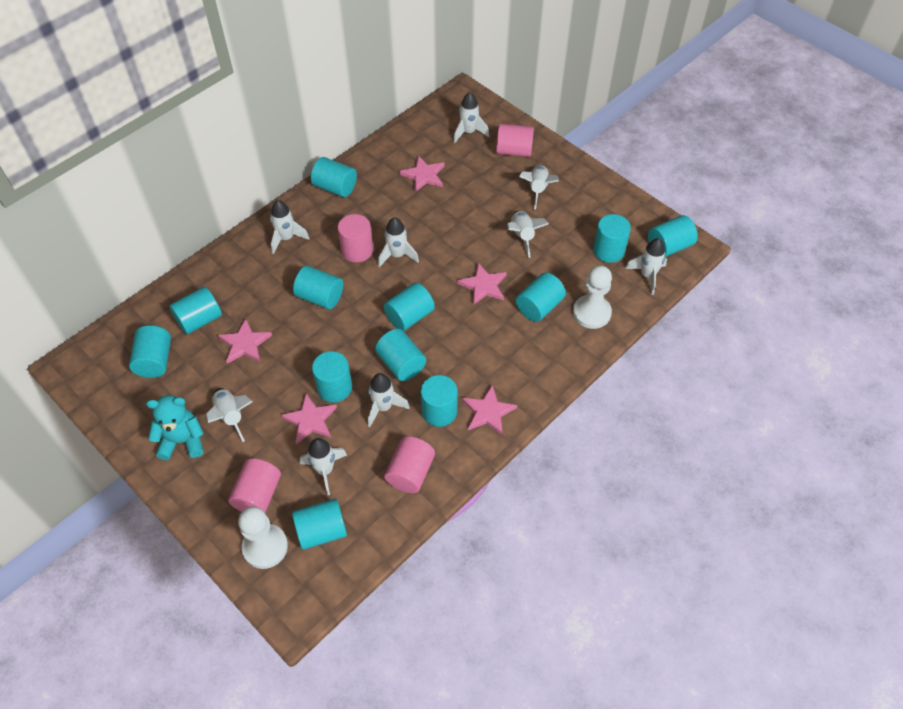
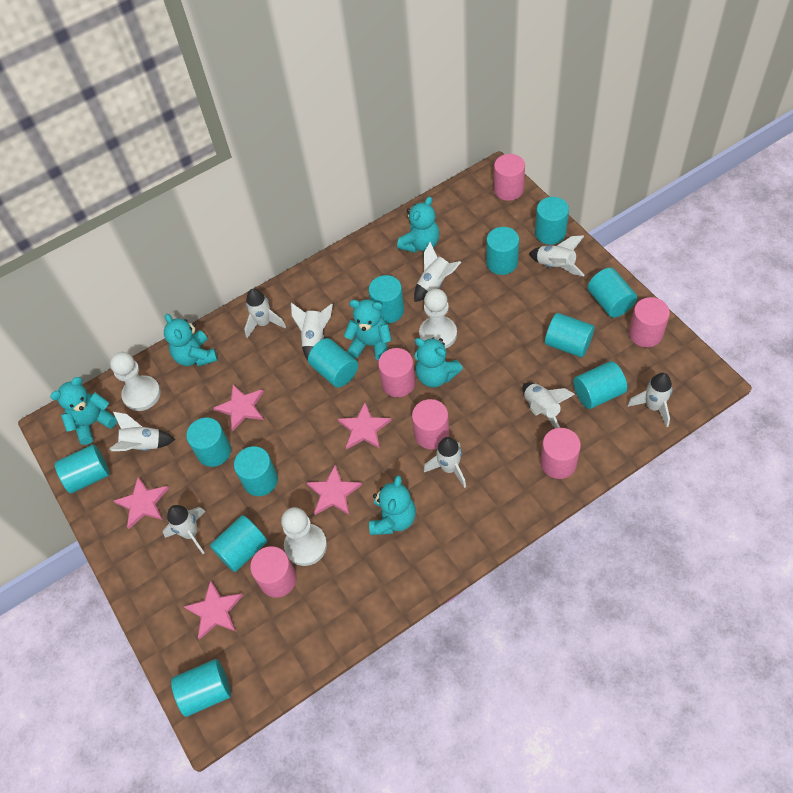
pink cylinder: [228,458,281,513] [338,214,373,262] [384,436,435,493] [496,124,534,157] = 4 -> [250,546,297,598] [378,348,416,397] [412,399,449,449] [494,154,525,201] [540,428,581,479] [629,297,670,347] = 6
turquoise teddy bear: [146,395,204,460] = 1 -> [50,377,117,445] [164,314,218,367] [344,299,392,361] [369,475,416,535] [397,196,440,253] [415,338,463,388] = 6
white pawn: [238,507,288,569] [573,266,612,329] = 2 -> [110,352,161,411] [281,507,327,566] [419,289,457,349] = 3

